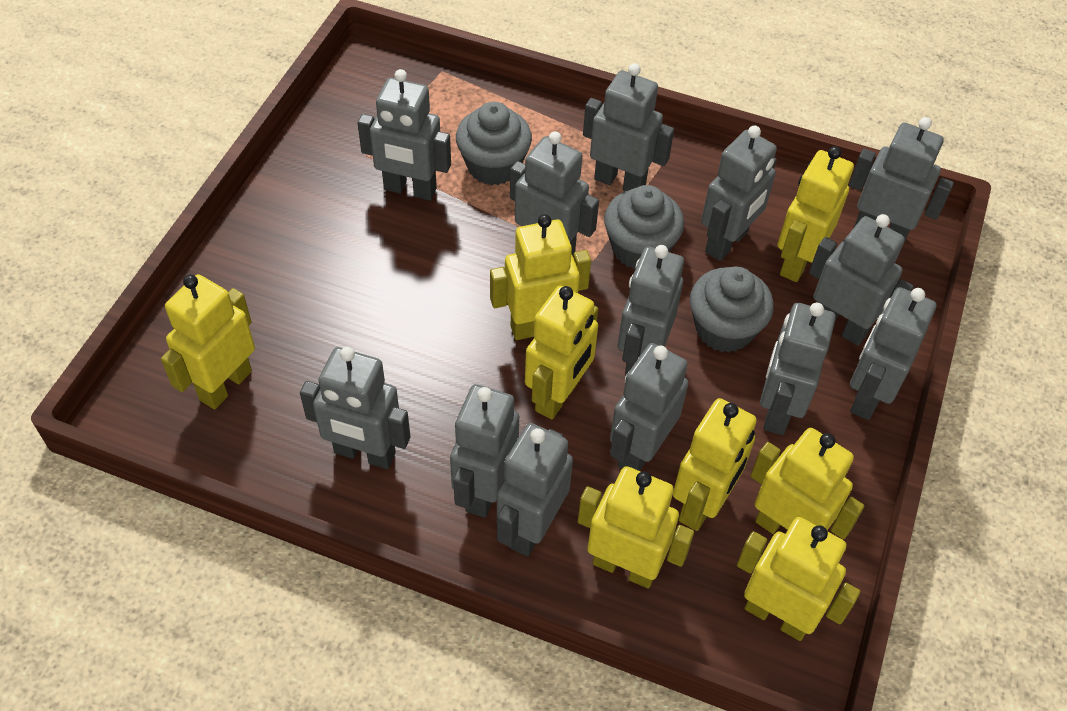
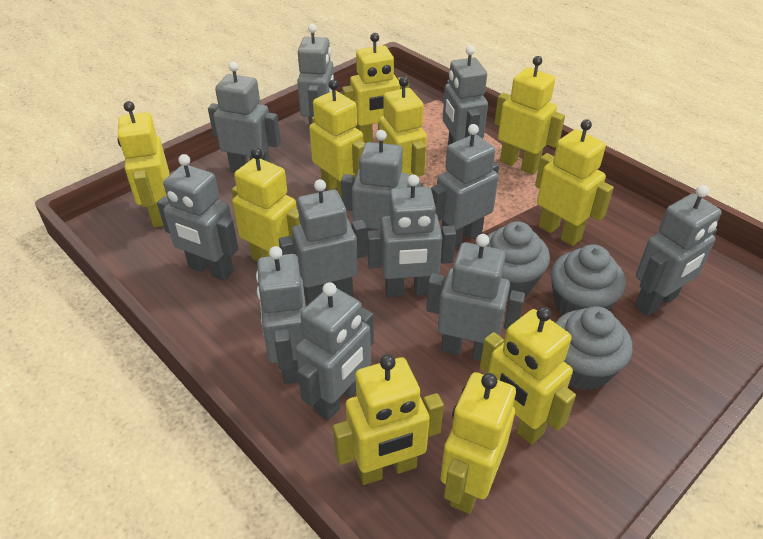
grey robot: [300,347,410,469] [358,69,451,201] [450,384,519,518] [497,423,573,556] [510,132,599,256] [583,63,674,191] [610,343,689,471] [618,245,684,375] [701,126,777,261] [760,302,836,435] [809,214,913,346] [849,117,954,247] [850,287,936,420] = 13 -> [157,154,239,281] [208,62,281,172] [256,246,306,384] [279,179,367,305] [296,282,374,421] [297,24,334,126] [341,130,423,232] [367,174,456,298] [427,234,525,361] [431,124,499,247] [443,45,488,145] [635,185,722,316] = 12
yellow robot: [161,274,255,409] [490,214,591,340] [525,286,598,420] [578,466,694,588] [673,398,757,531] [737,517,860,641] [751,428,864,539] [778,146,854,282] = 8 -> [118,101,169,227] [232,148,300,262] [309,80,365,199] [333,355,444,485] [342,33,409,143] [379,76,427,176] [441,372,516,514] [480,307,576,445] [494,56,565,175] [535,119,614,246] = 10

